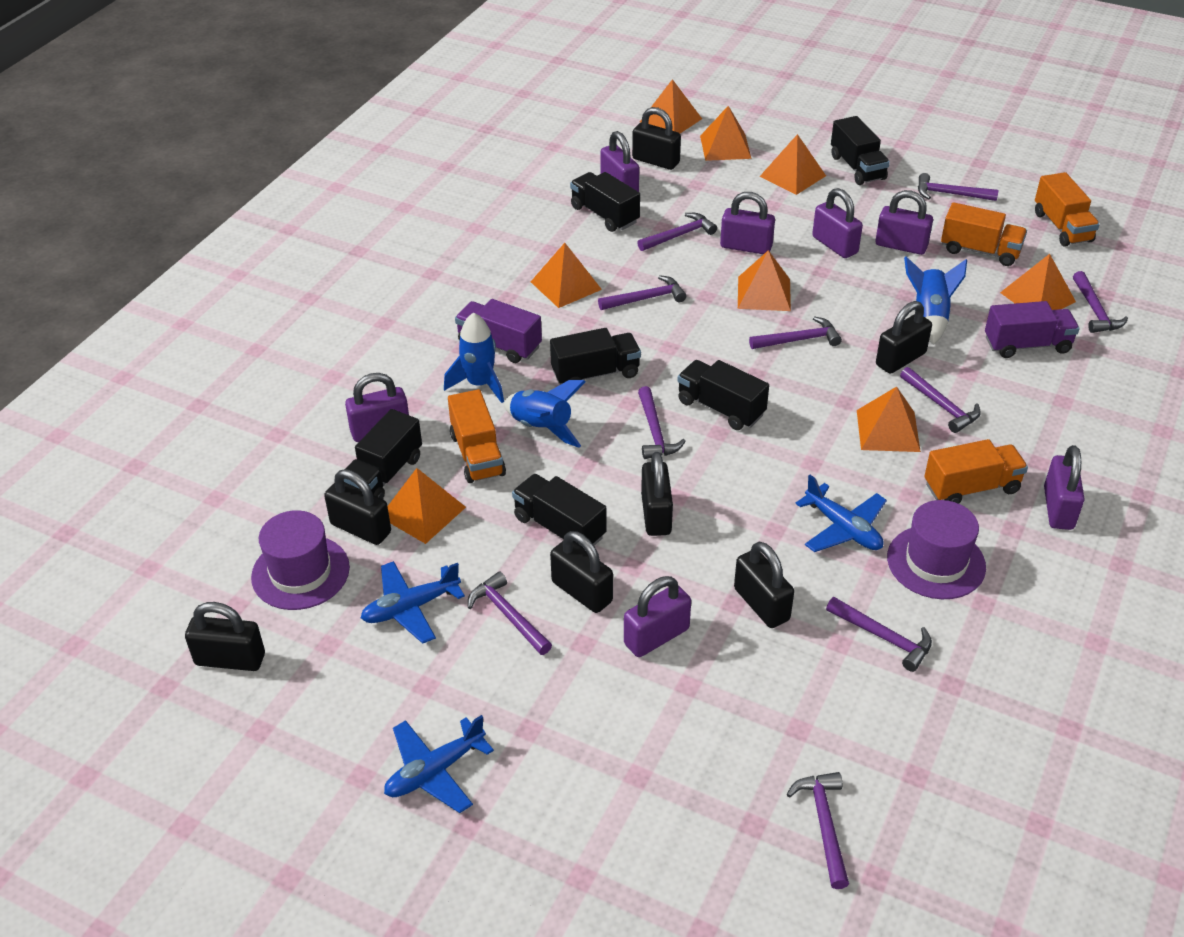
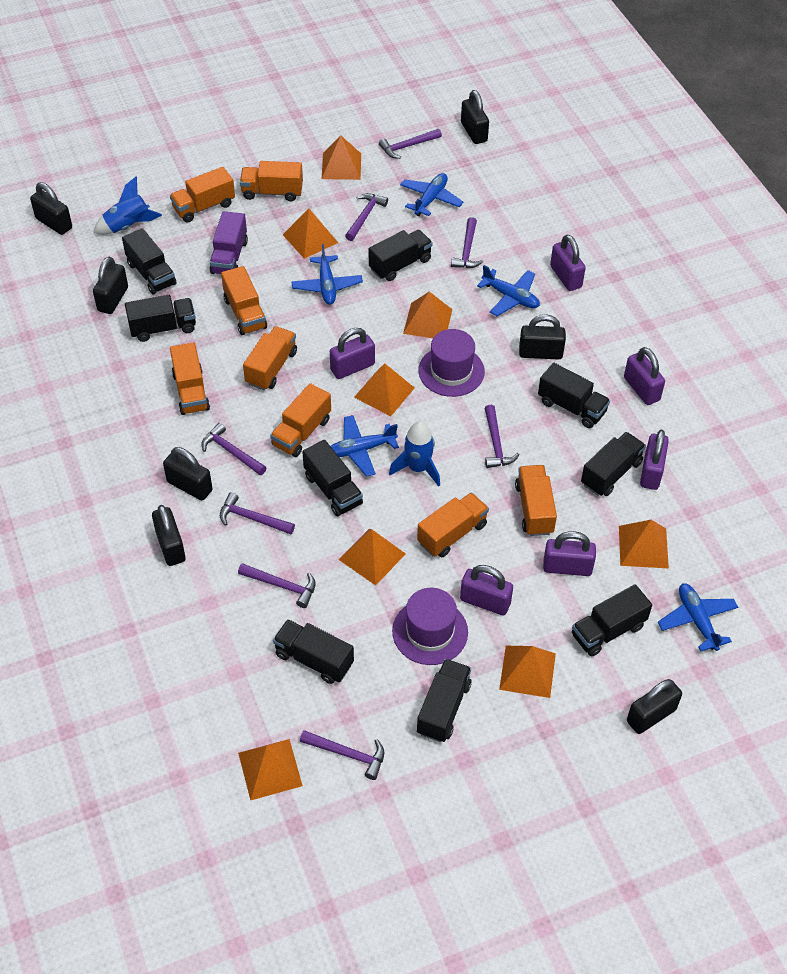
black truck: [344,409,422,499] [512,474,607,550] [550,328,641,385] [570,172,640,232] [677,360,769,430] [831,116,890,185] = 6 -> [122,228,176,295] [125,295,196,342] [273,619,354,684] [302,440,363,516] [369,230,433,281] [417,659,472,742] [538,363,610,428] [572,584,652,657] [581,432,646,496] = 9
blue plane: [361,561,465,644] [384,715,494,813] [795,475,887,552] = 3 -> [291,244,363,305] [331,415,399,477] [400,173,463,216] [477,265,540,316] [658,583,738,651] = 5
blue rocket: [444,312,504,403] [504,380,586,448] [904,256,967,344] = 3 -> [93,176,162,235] [389,421,440,487] = 2
orange truck: [448,389,506,483] [925,439,1028,504] [941,202,1027,266] [1035,172,1100,246] = 4 -> [170,167,235,222] [170,342,210,415] [221,266,267,335] [240,161,303,202] [243,326,297,390] [270,383,331,457] [417,492,489,557] [515,465,557,536] = 8
purple hammer: [468,571,552,655] [598,275,686,310] [637,213,717,251] [638,386,686,459] [749,316,842,349] [787,772,849,889] [826,597,932,672] [900,367,981,433] [918,173,999,201] [1073,271,1128,333] = 10 -> [201,423,267,475] [220,492,295,534] [238,563,316,608] [300,730,384,780] [345,193,388,241] [379,129,442,159] [451,217,483,268] [485,405,520,468] = 8
purple padlock: [345,373,409,442] [600,131,639,192] [624,576,691,657] [720,192,775,254] [812,188,863,258] [875,190,933,255] [1044,445,1085,530] = 7 -> [330,328,375,379] [460,565,513,615] [543,531,596,576] [550,234,586,291] [624,347,665,405] [640,430,669,490] = 6
purple truck: [455,299,542,363] [985,301,1080,358] = 2 -> [210,211,248,274] = 1

